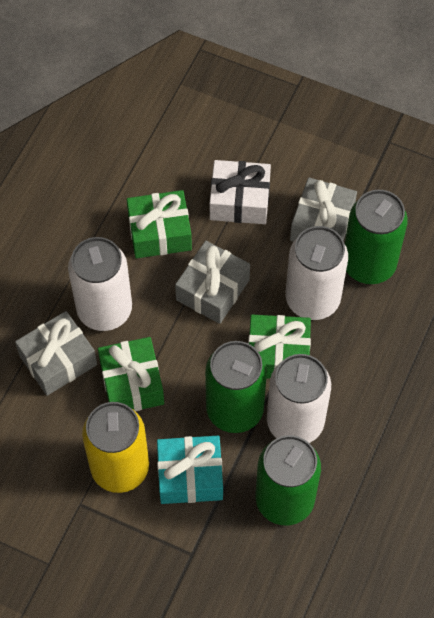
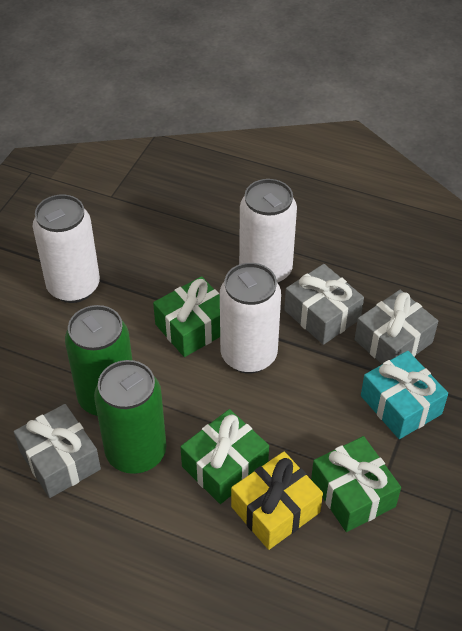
green can: [205,341,267,433] [255,435,321,525] [345,190,408,284] = 3 -> [65,305,132,416] [94,360,166,474] = 2
white gift: [210,160,271,224] = 1 -> none = 0
yellow can: [82,402,149,493] = 1 -> none = 0
yellow gift: none = 0 -> [231,452,323,550] = 1

